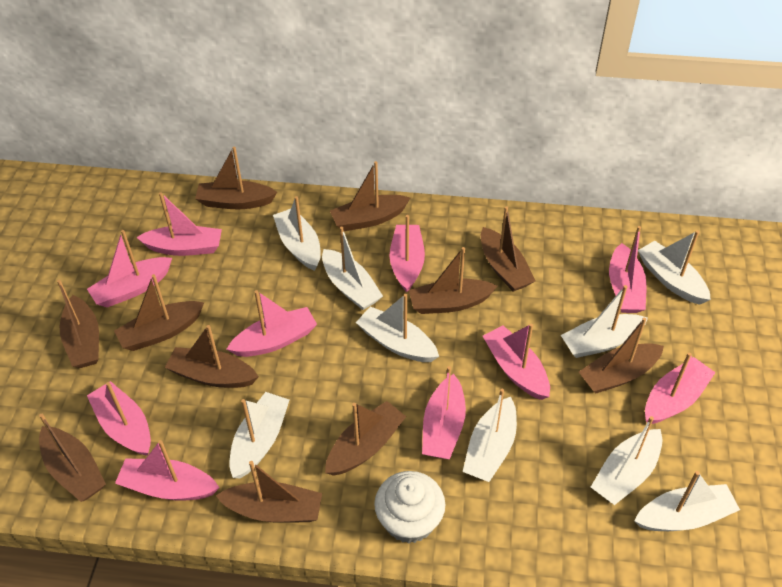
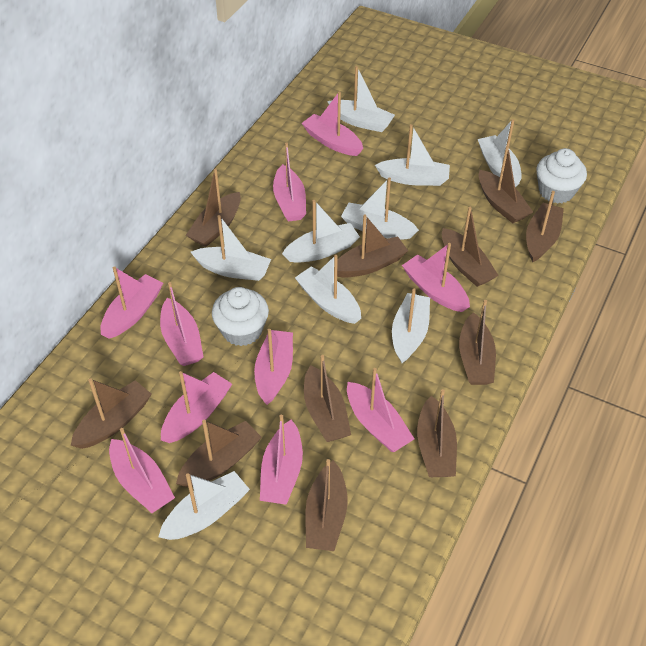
white cupcake: [374,471,445,544] = 1 -> [212,287,269,346] [536,148,587,204] = 2

